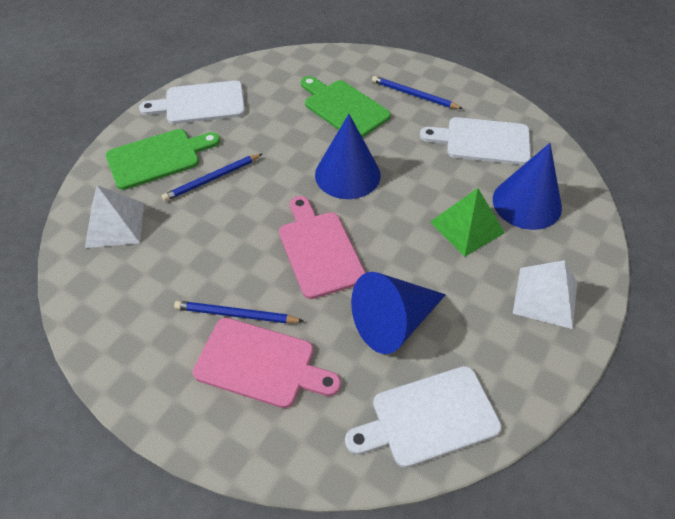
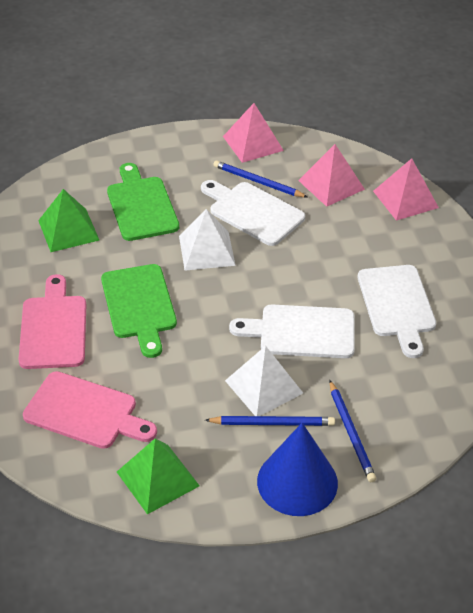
blue cone: [315,114,380,199] [351,272,446,354] [493,143,562,230] = 3 -> [257,423,338,516] = 1
green pyramid: [430,188,505,257] = 1 -> [38,189,99,252] [117,439,200,514] = 2
pink pyramid: none = 0 -> [223,103,284,163] [298,144,365,207] [373,158,439,221] = 3

